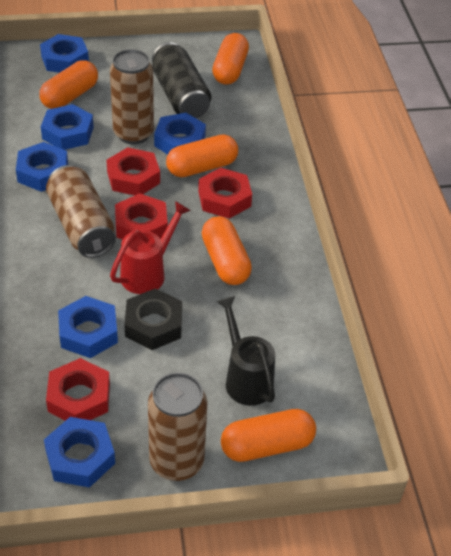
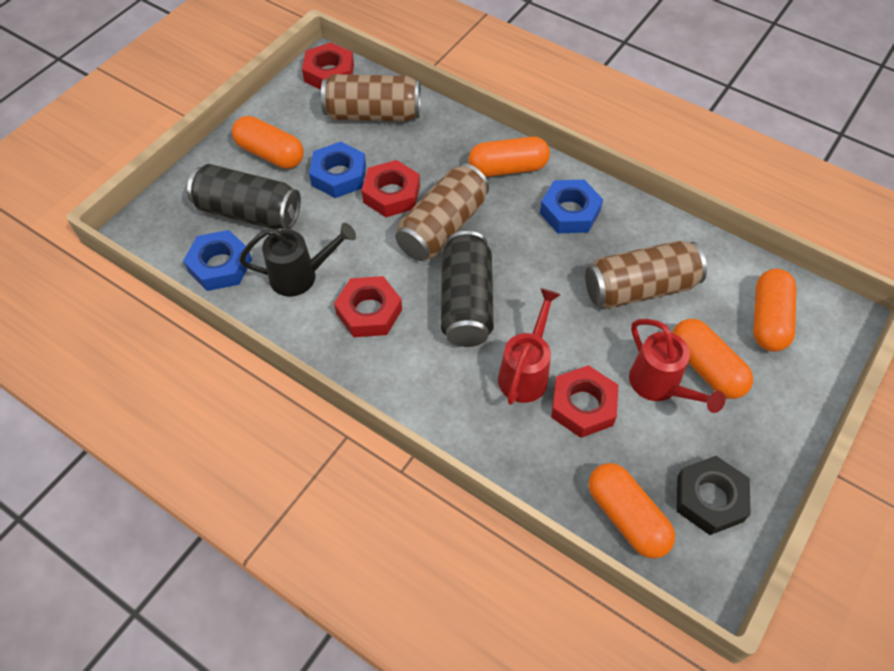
black can: [152,42,211,118] = 1 -> [187,164,301,230] [441,231,494,347] = 2
blue nut: [16,142,68,192] [40,34,89,73] [41,104,94,150] [44,417,115,488] [58,296,118,358] [154,113,206,155] = 6 -> [183,230,252,291] [309,142,366,198] [540,180,603,233] = 3
red watering can: [110,201,191,294] = 1 -> [498,288,561,405] [629,319,726,413] = 2

